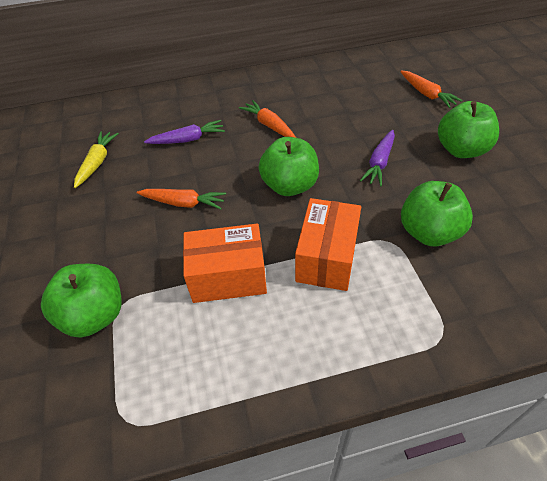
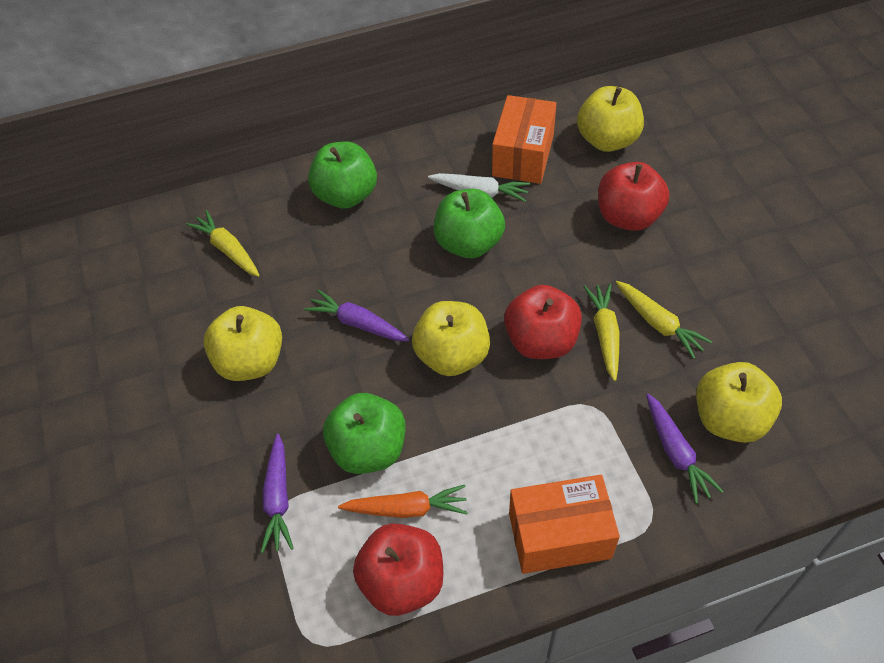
green apple: [41,264,122,338] [259,137,319,196] [401,181,473,246] [438,101,499,158] = 4 -> [308,142,377,209] [323,393,405,474] [434,189,505,258] = 3
orange carrot: [137,189,226,209] [239,100,296,138] [400,71,463,108] = 3 -> [338,485,468,518] = 1
purple carrot: [144,120,225,144] [360,130,395,186] = 2 -> [261,434,294,553] [304,290,409,341] [646,394,724,504] = 3
red apple: none = 0 -> [353,523,443,616] [504,285,582,359] [598,162,669,231] = 3
white carrot: none = 0 -> [428,173,530,202] = 1
yellow apple: none = 0 -> [203,306,282,381] [412,301,490,376] [577,86,644,152] [697,362,782,443] = 4
yellow carrot: [74,131,119,188] = 1 -> [186,210,260,277] [584,284,619,381] [616,281,712,359] = 3

